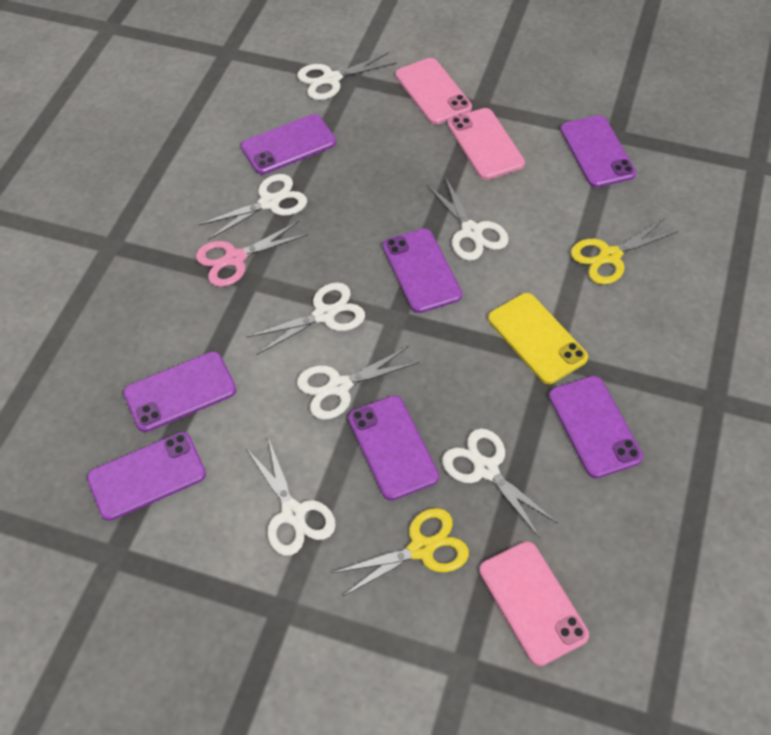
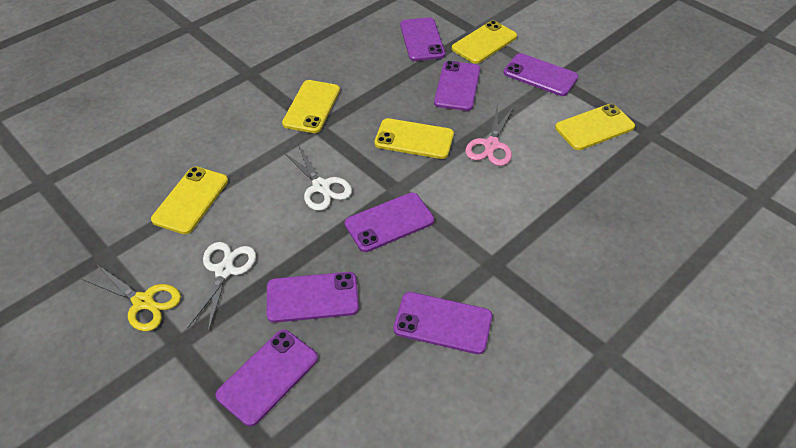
pink phone: [396,58,472,125] [448,108,525,180] [479,541,589,666] = 3 -> none = 0
white scissors: [198,174,307,240] [246,438,336,556] [247,282,365,355] [297,52,397,100] [297,346,419,420] [427,177,509,261] [442,428,558,538] = 7 -> [188,242,256,332] [283,145,352,211] = 2
yellow phone: [488,293,588,384] = 1 -> [151,166,228,234] [282,80,340,133] [374,118,454,159] [452,21,517,64] [555,104,635,150] = 5
yellow scissors: [332,508,469,597] [571,218,679,285] = 2 -> [82,264,181,331] = 1

